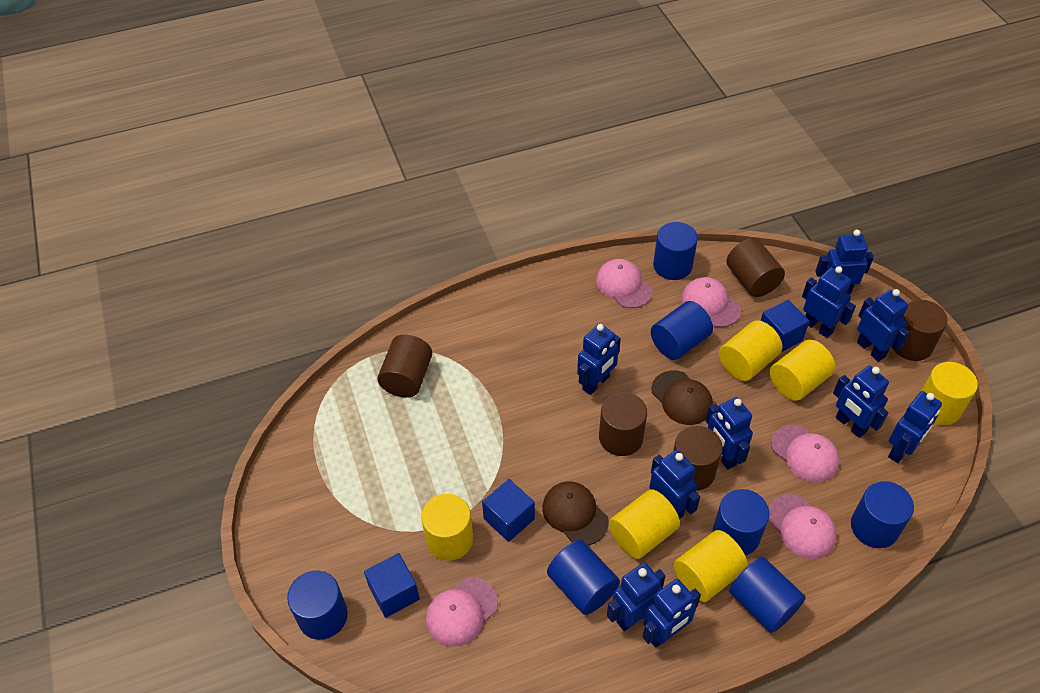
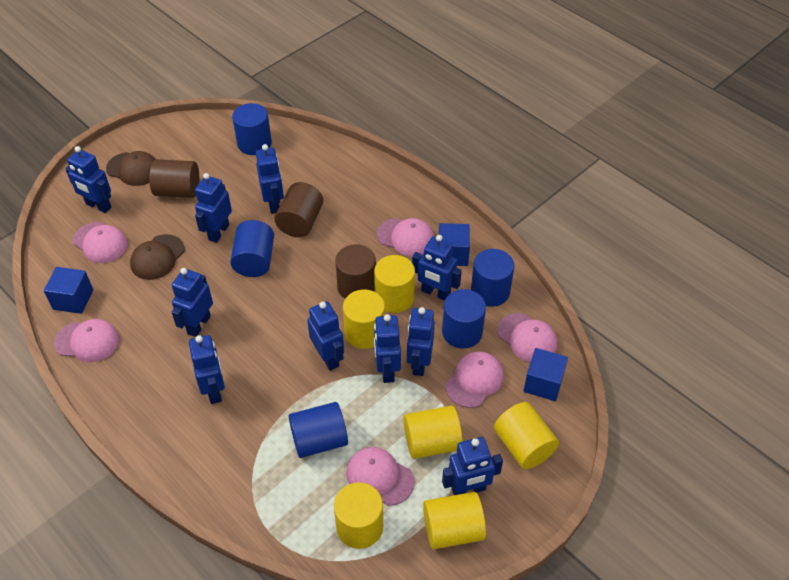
blue cylinder: [287,570,348,640] [547,540,620,615] [651,301,713,360] [653,222,698,280] [713,489,769,555] [729,557,806,633] [851,481,914,548] = 7 -> [230,220,274,277] [232,103,272,155] [288,402,348,458] [442,289,486,349] [471,249,514,307] = 5
brown cylinder: [377,334,432,398] [599,392,647,456] [673,426,723,491] [726,238,785,297] [892,300,948,361] = 5 -> [149,159,199,198] [275,182,323,237] [335,244,376,299] = 3
pink cap: [426,577,498,647] [596,259,653,308] [681,277,741,327] [768,494,837,559] [772,425,839,482] = 5 -> [54,319,119,362] [73,222,128,263] [346,447,415,506] [377,218,434,256] [446,351,504,408] [498,313,557,362] = 6

